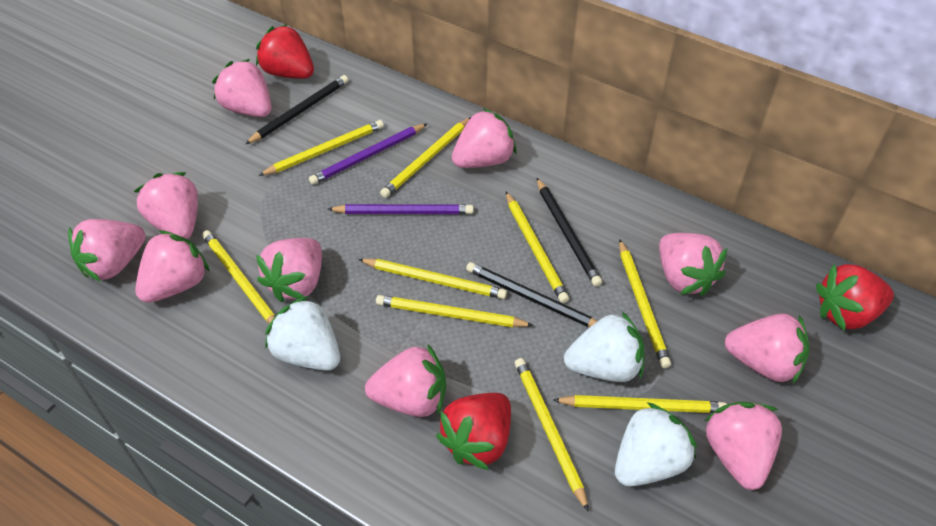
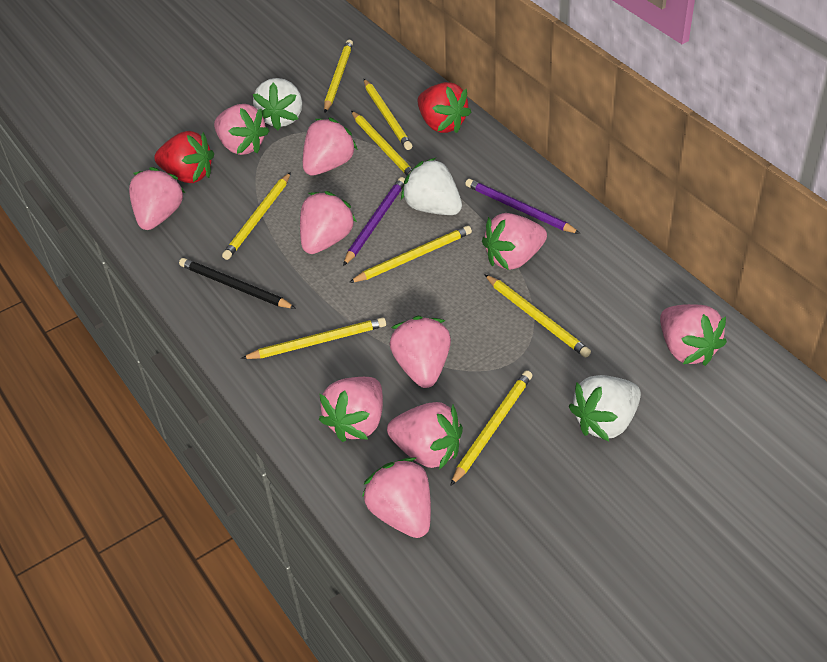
black pencil: [245,75,348,144] [466,262,597,327] [537,178,602,287] = 3 -> [179,258,296,309] = 1
red strawberry: [256,24,314,79] [436,393,511,470] [816,264,894,331] = 3 -> [154,131,214,183] [417,82,471,133] = 2
yellow pencil: [202,230,275,324] [258,120,384,176] [358,259,507,299] [376,295,534,327] [380,117,471,198] [506,192,569,303] [515,358,589,512] [553,395,727,413] [619,239,671,368] = 9 -> [222,172,291,260] [241,317,386,359] [324,40,353,113] [349,226,472,283] [351,111,413,176] [364,79,412,150] [450,370,532,486] [484,274,591,357] = 8

